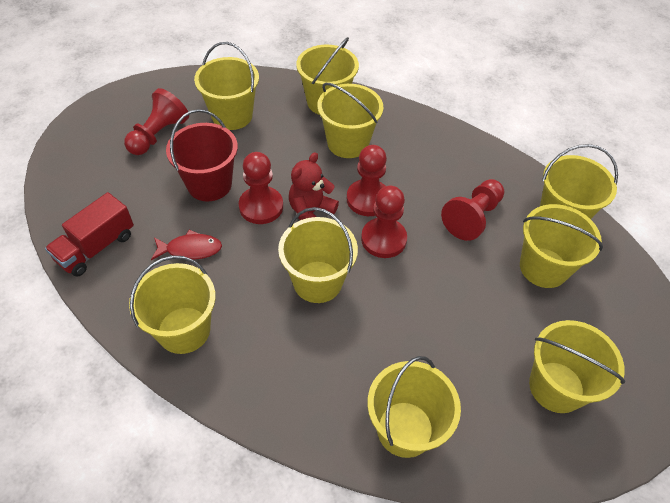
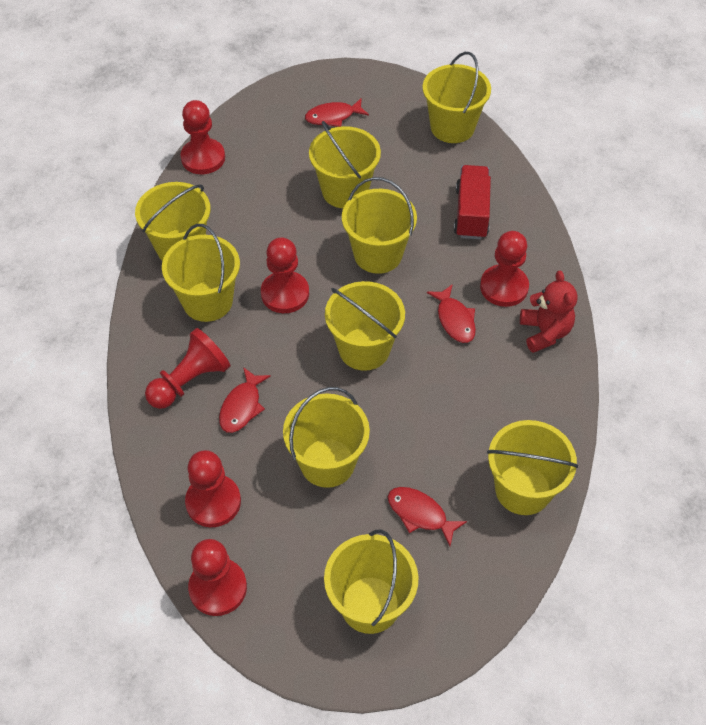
red bucket: [166,109,238,201] = 1 -> none = 0
red fish: [151,230,222,260] = 1 -> [219,367,271,433] [305,98,369,127] [388,487,467,546] [427,284,476,343] = 4
red pawn: [124,88,189,155] [239,152,283,224] [347,145,387,216] [361,186,407,258] [441,179,504,241] = 5 -> [145,328,231,409] [180,100,225,174] [185,450,241,527] [188,539,247,616] [261,237,309,313] [480,231,529,307] = 6

